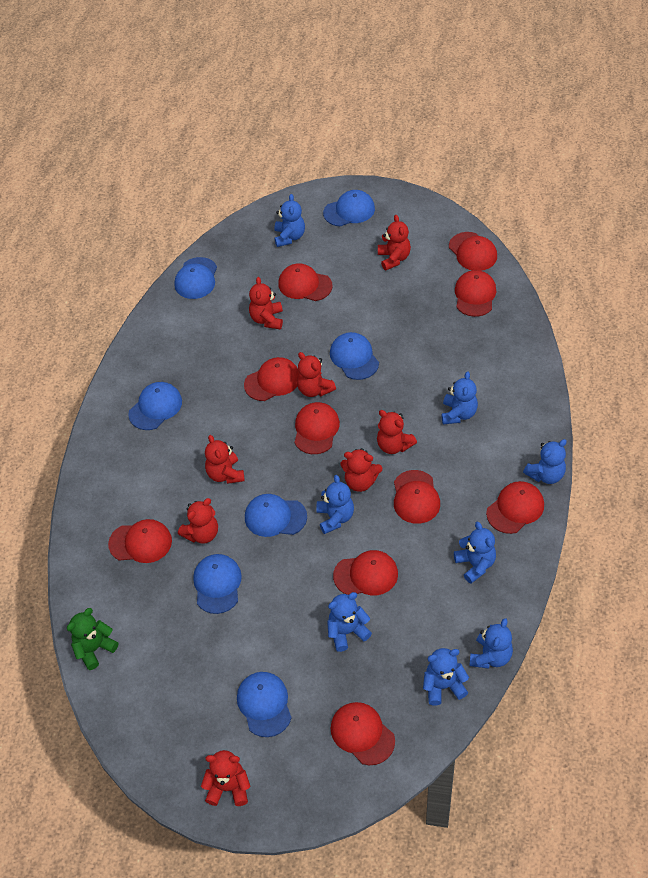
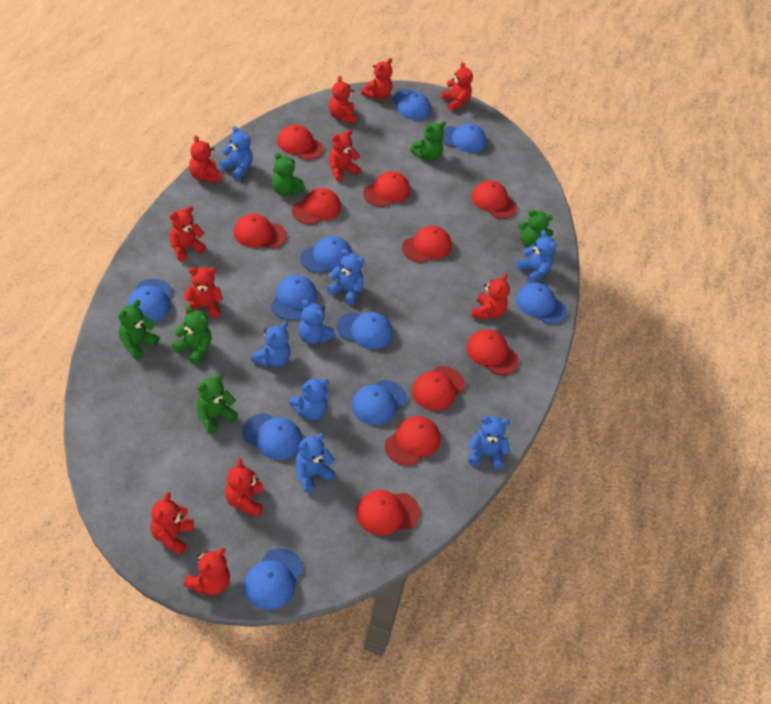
blue cap: [128,382,182,430] [174,257,217,299] [193,554,242,614] [237,672,292,737] [245,494,307,537] [323,190,375,226] [330,332,379,380] = 7 -> [127,279,173,322] [242,413,302,460] [244,548,304,610] [271,275,317,320] [300,236,352,273] [337,312,393,349] [351,380,407,425] [392,89,431,120] [443,123,487,153] [516,282,567,325] = 10
green teddy bear: [67,608,118,670] = 1 -> [119,300,159,360] [172,306,211,365] [197,374,238,434] [271,153,305,196] [410,121,446,161] [519,210,553,248] = 6
red teddy bear: [178,498,218,544] [201,750,250,806] [205,435,245,484] [249,277,283,329] [297,352,336,397] [340,448,382,492] [377,410,417,454] [378,215,411,270] = 8 -> [150,492,194,555] [169,206,206,262] [183,267,223,318] [184,548,230,595] [189,135,222,183] [225,458,263,516] [329,76,357,123] [329,130,361,182] [361,58,392,99] [441,62,473,111] [472,273,510,320] = 11

